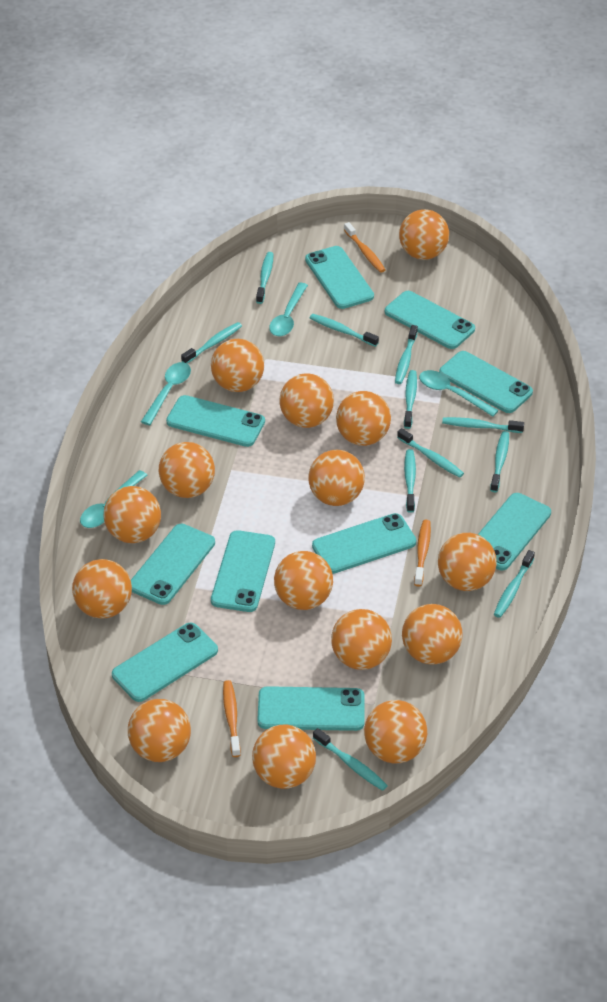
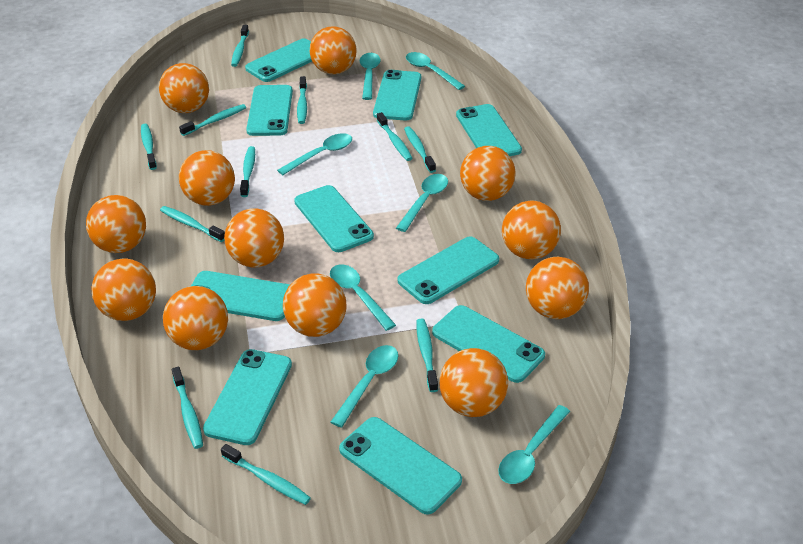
orange ball: [72,559,132,619] [104,486,161,543] [128,699,191,762] [159,442,215,498] [211,339,264,392] [252,724,316,789] [274,551,333,610] [280,373,334,428] [308,450,365,506] [331,609,392,670] [336,391,391,446] [364,700,427,763] [399,209,449,260] [402,604,463,665] [438,533,497,591] = 15 -> [86,195,146,253] [91,259,156,321] [159,63,209,113] [163,286,228,350] [179,150,235,206] [224,208,284,268] [283,273,347,337] [310,26,357,74] [439,348,508,417] [460,146,516,201] [502,201,561,259] [526,257,589,319] = 12
orange toothbrush: [223,680,241,757] [344,222,385,273] [414,520,431,586] = 3 -> none = 0
turquoise spoon: [80,470,147,528] [141,362,191,425] [269,283,308,337] [419,370,499,417] = 4 -> [277,133,352,175] [330,265,396,331] [331,345,398,428] [359,53,381,100] [396,174,448,232] [406,52,465,90] [498,405,570,484] = 7

